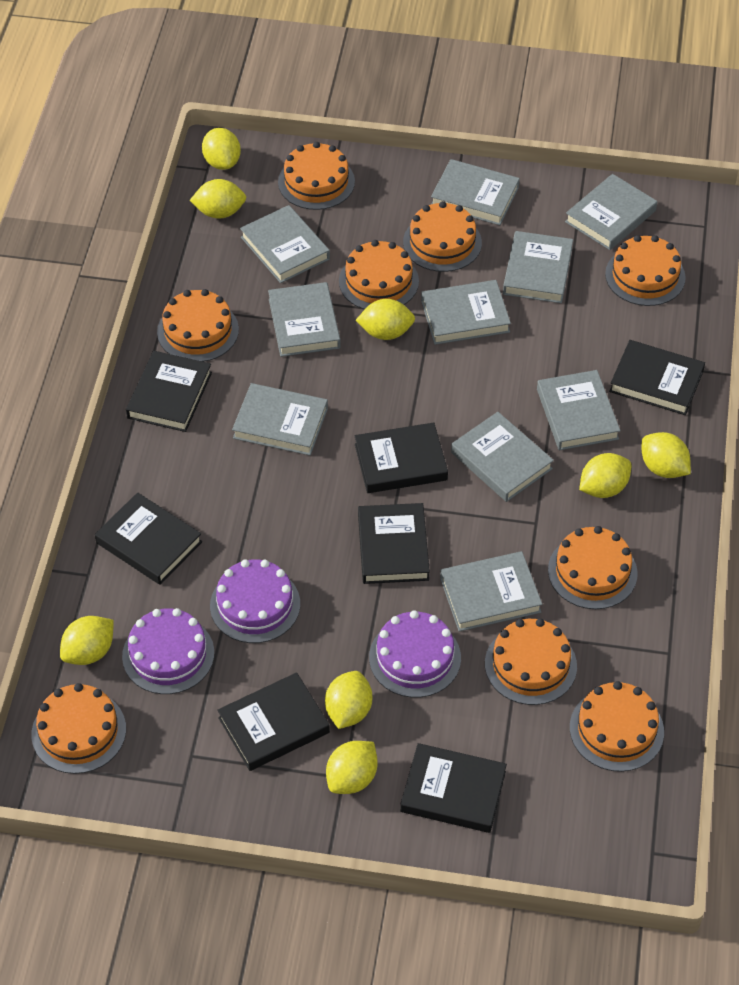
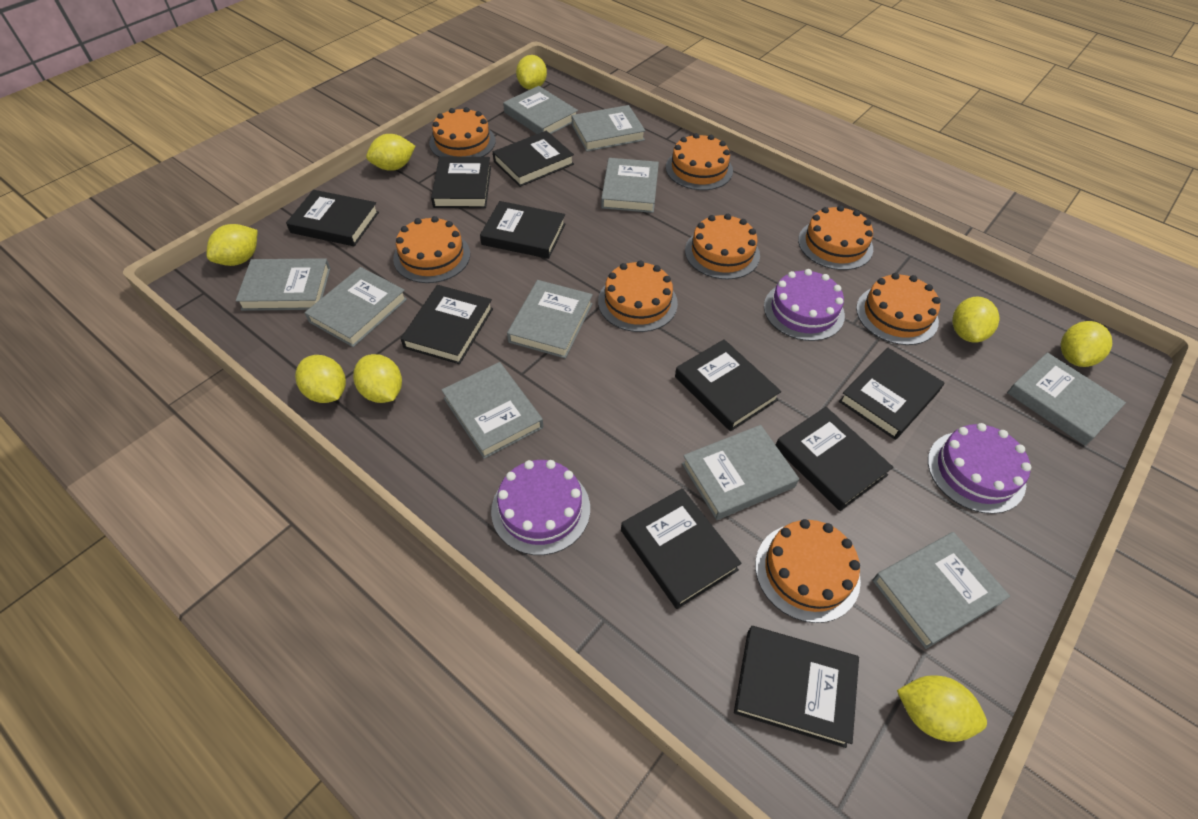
black book: [95,492,202,585] [126,351,212,432] [217,672,330,771] [355,422,448,493] [358,503,430,584] [400,743,507,833] [609,340,705,415] = 7 -> [286,190,379,246] [401,285,493,364] [431,156,491,208] [480,201,566,259] [493,131,574,187] [621,488,742,609] [675,339,781,431] [734,626,859,748] [776,407,893,511] [839,348,944,440] = 10
orange cake: [31,683,126,774] [157,289,239,362] [278,142,355,210] [339,240,419,309] [403,201,482,272] [485,619,577,705] [548,526,638,609] [570,681,664,772] [605,235,686,306] = 9 -> [393,216,470,283] [430,107,496,157] [598,260,678,332] [666,133,733,190] [685,214,760,279] [755,519,861,623] [798,205,873,270] [856,273,940,345] = 8

